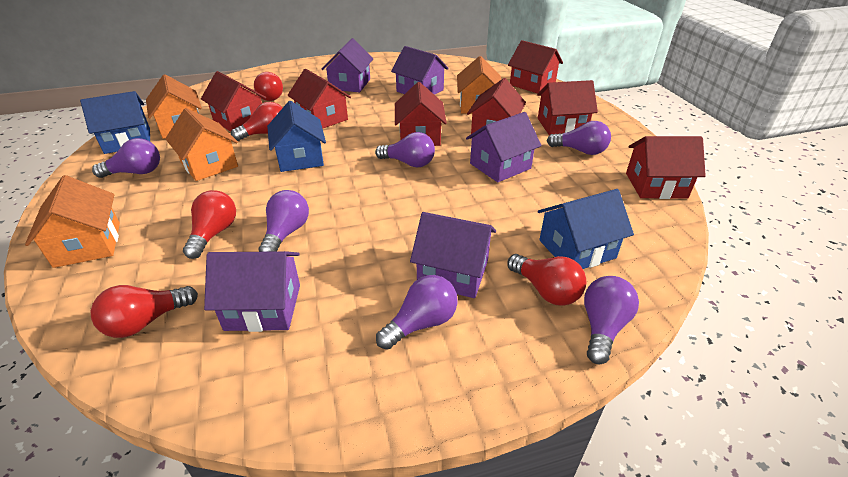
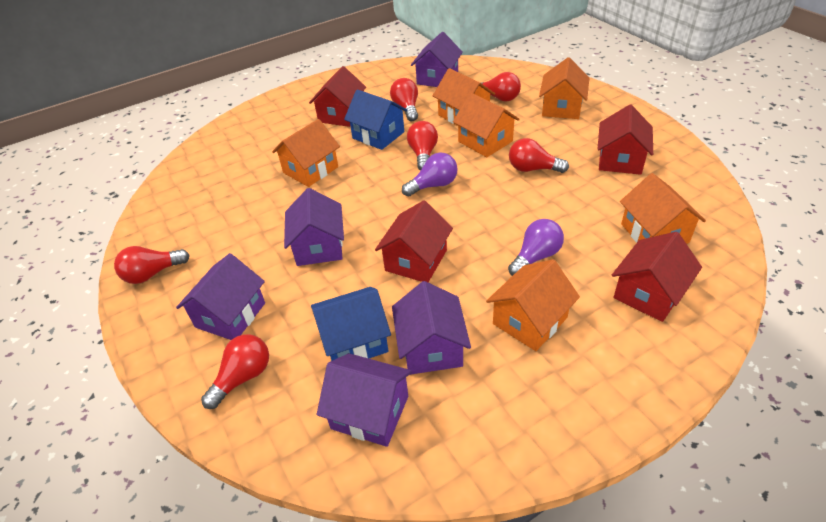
blue house: [80,91,150,154] [267,101,326,172] [538,189,634,269] = 3 -> [311,287,391,361] [344,90,408,150] = 2
orange house: [25,175,120,268] [146,74,202,139] [165,108,238,181] [457,56,501,114] = 4 -> [272,119,340,187] [433,68,495,126] [453,93,520,157] [486,259,580,351] [539,57,589,119] [620,173,706,244] = 6
purple light bulb: [92,138,160,178] [259,190,309,252] [375,132,435,167] [376,275,458,350] [547,121,611,155] [584,276,639,364] = 6 -> [402,153,458,197] [508,219,564,276] = 2
red house: [201,71,266,132] [288,69,351,129] [395,82,447,146] [467,78,526,134] [508,40,563,94] [537,80,598,135] [626,136,706,199] = 7 -> [309,66,366,127] [375,200,453,282] [598,105,653,175] [612,232,702,322] = 4
red light bulb: [91,285,198,338] [183,190,236,259] [231,102,283,141] [254,72,283,101] [507,254,586,306] = 5 -> [114,246,190,284] [201,334,269,409] [390,78,418,121] [407,121,438,171] [481,72,521,102] [509,138,569,173] = 6

